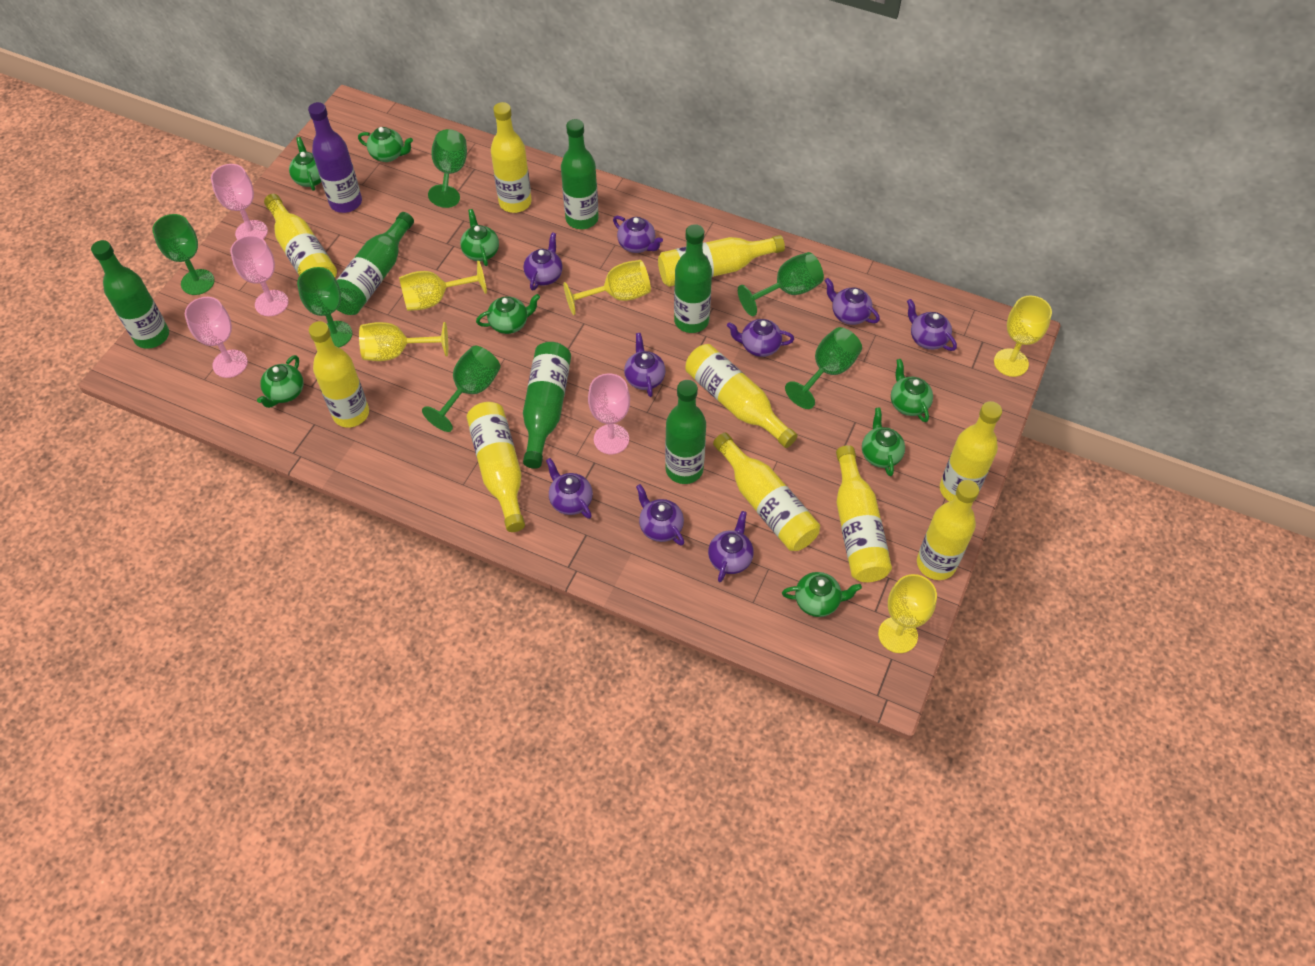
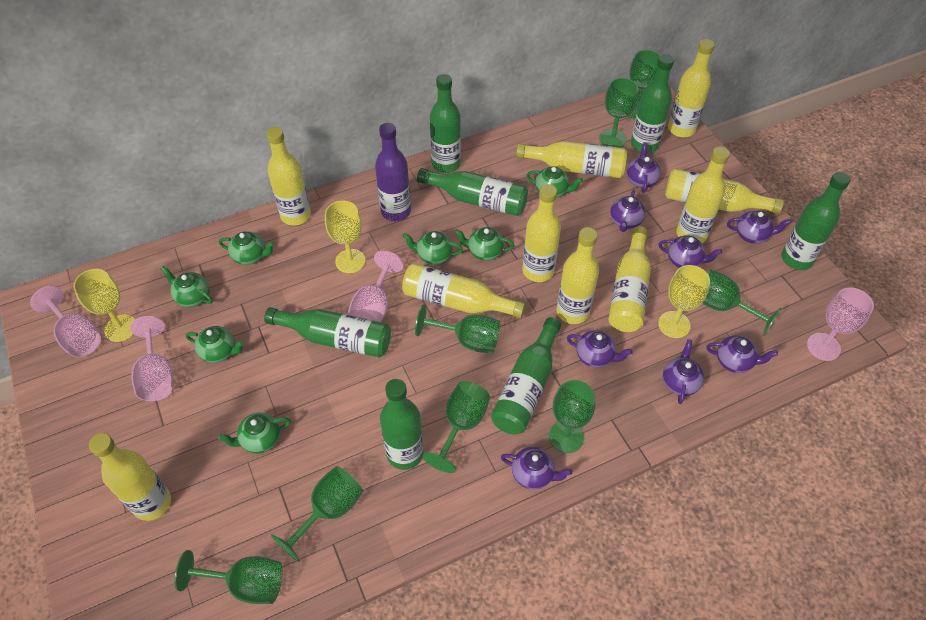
green bottle: [91,240,169,349] [336,212,414,315] [523,342,571,469] [561,119,599,229] [665,380,706,484] [674,224,712,333] = 6 -> [264,307,391,358] [380,379,424,470] [417,168,528,216] [430,74,461,173] [491,317,561,434] [631,54,674,153] [781,172,851,270] = 7
green goblet: [152,214,215,295] [297,267,352,347] [422,346,501,432] [428,129,467,208] [738,252,824,316] [785,327,862,409] = 6 -> [174,550,283,604] [271,466,363,562] [415,304,500,353] [422,381,490,473] [549,380,595,453] [599,78,638,148] [628,50,661,119] [702,269,782,336] = 8
green teapot: [257,355,304,408] [289,137,321,191] [358,127,413,162] [460,209,499,266] [476,294,540,334] [782,572,862,617] [862,407,905,476] [891,359,933,422] = 8 -> [161,266,213,307] [186,326,244,363] [218,412,291,454] [219,232,275,265] [403,231,463,265] [455,227,515,261] [526,166,583,198] = 7
purple teapot: [523,232,563,290] [546,458,593,519] [613,216,663,253] [624,333,666,397] [636,484,684,546] [708,511,754,582] [727,319,794,357] [825,278,880,325] [907,299,957,351] = 9 -> [501,447,572,490] [567,330,633,368] [610,190,646,232] [627,142,661,193] [659,236,722,268] [663,339,704,404] [706,336,778,373] [727,211,791,244] = 8
yellow goblet: [359,322,448,361] [399,261,487,311] [563,260,651,315] [878,574,937,653] [994,296,1052,377] = 5 -> [73,269,135,342] [325,201,366,273] [658,265,710,338] = 3

